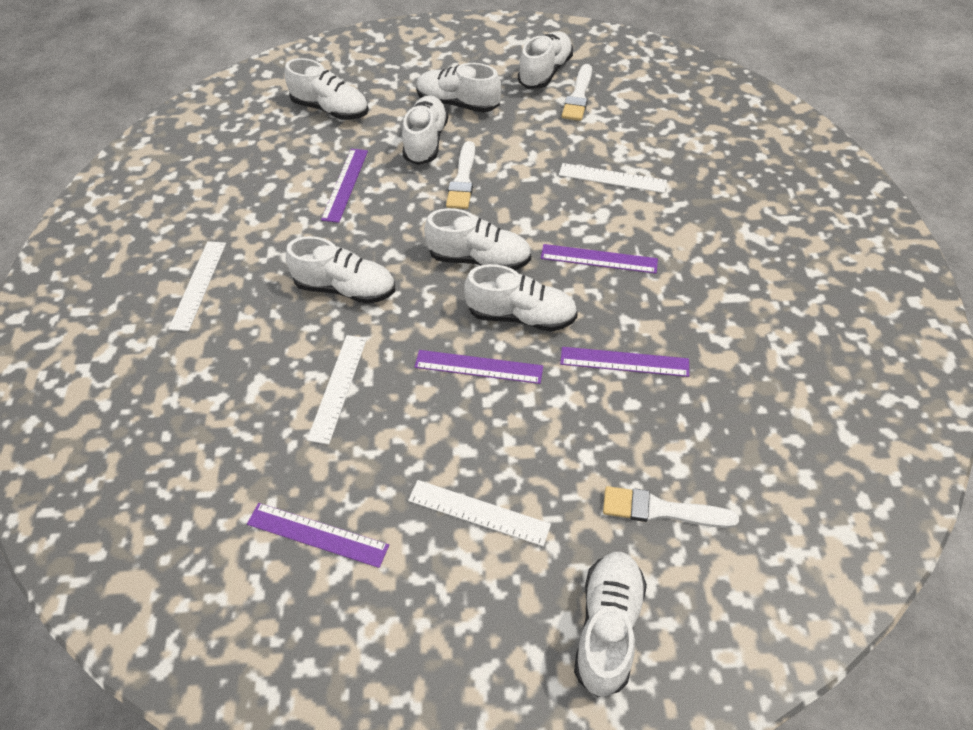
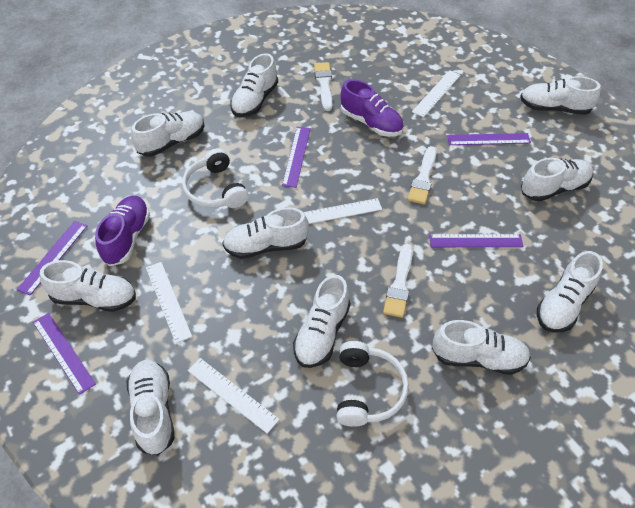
purple shoe: none = 0 -> [95,196,150,266] [341,79,404,137] = 2
white headphones: none = 0 -> [182,148,248,208] [337,341,409,427] = 2
white shoe: [285,58,369,120] [285,236,395,304] [402,95,448,165] [416,63,501,113] [424,208,531,270] [464,264,578,332] [518,31,573,89] [574,552,647,697] = 8 -> [40,260,136,312] [127,360,175,456] [131,111,205,157] [222,207,309,259] [230,53,278,117] [293,275,350,368] [432,320,531,375] [520,76,601,115] [521,158,593,202] [537,251,603,332] = 10

